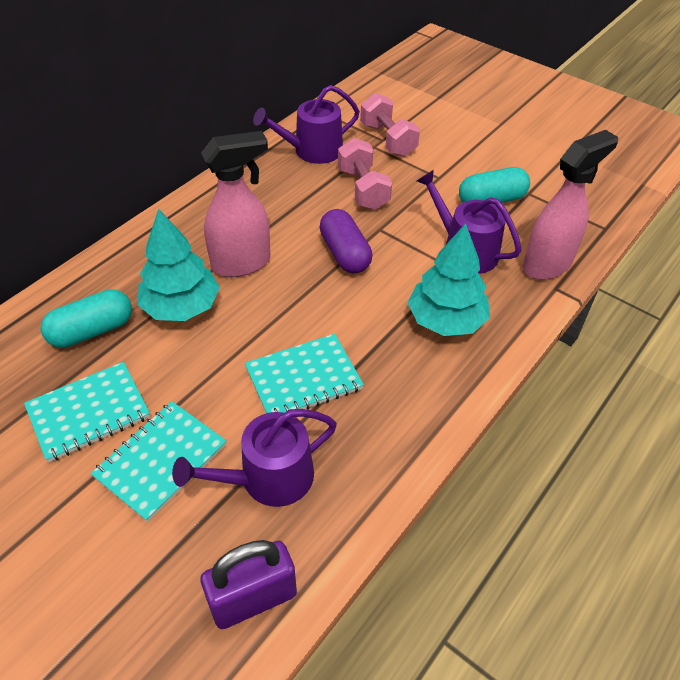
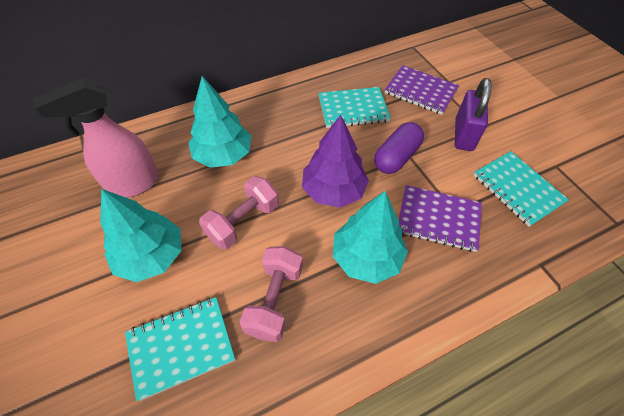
pink spray bottle: [201,131,270,277] [523,130,618,280] = 2 -> [33,78,159,198] = 1
purple notebook: none = 0 -> [385,65,459,115] [399,185,482,252] = 2
purple tree: none = 0 -> [302,115,369,208] = 1
purple watering can: [172,409,337,507] [253,85,360,164] [417,170,522,274] = 3 -> none = 0
turquoise capsule: [41,289,132,348] [459,167,530,203] = 2 -> none = 0
turquoise tree: [137,209,220,321] [407,223,490,336] = 2 -> [100,189,182,282] [188,76,252,168] [333,191,408,284] = 3

